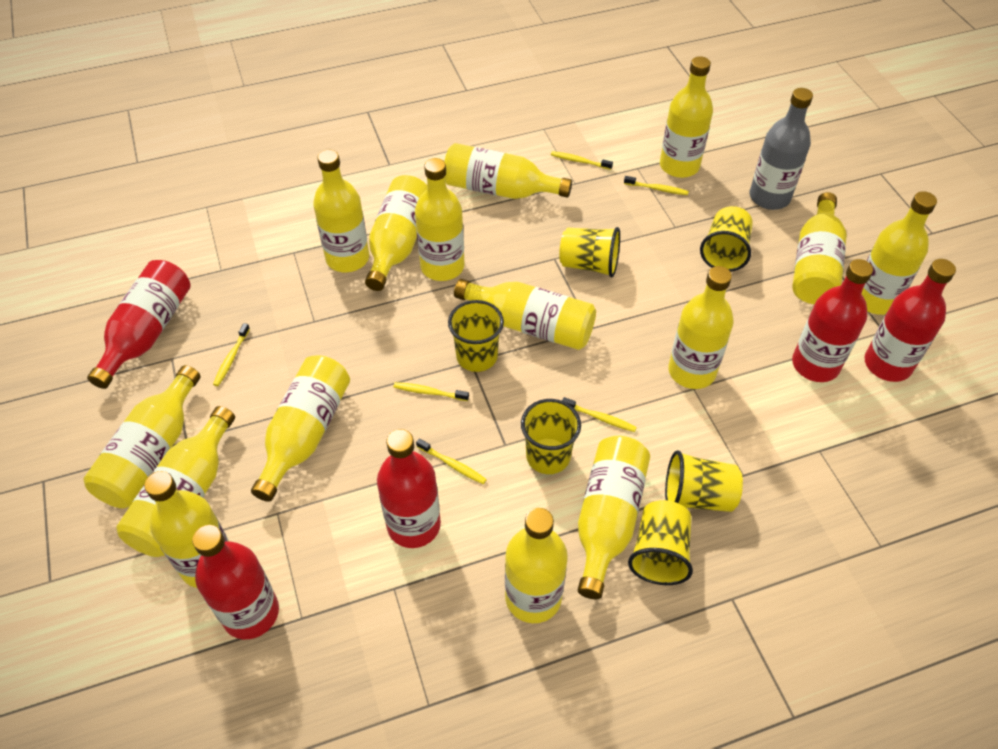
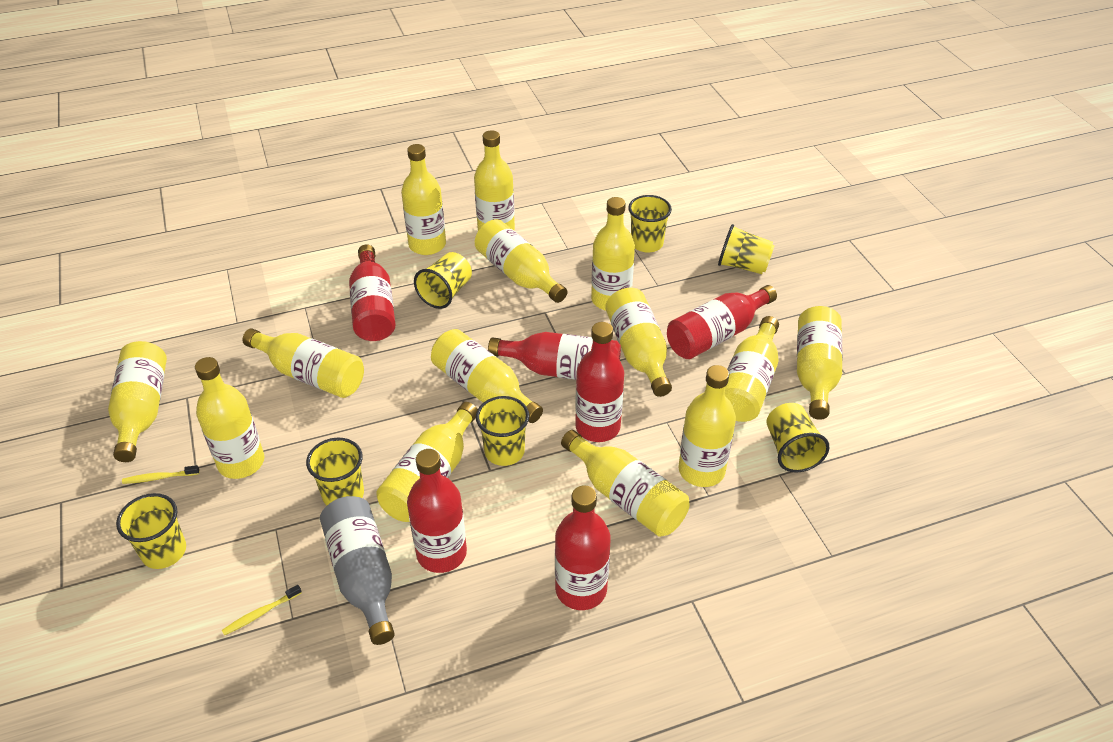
red bottle: [87,260,191,389] [192,525,279,639] [377,429,441,548] [792,259,873,382] [865,259,956,382] = 5 -> [349,244,396,341] [407,449,467,573] [488,332,621,380] [555,485,611,610] [575,322,624,442] [667,285,777,359] = 6
yellow bottle: [83,365,201,508] [116,406,235,557] [144,471,229,588] [251,355,350,502] [313,150,369,272] [365,175,427,291] [415,158,465,281] [444,143,572,199] [454,279,596,350] [505,508,568,623] [578,436,650,599] [660,56,713,178] [668,266,734,389] [792,192,847,304] [862,191,937,315] = 15 -> [108,341,167,462] [195,357,264,479] [242,328,364,398] [376,402,478,522] [401,144,446,255] [431,329,543,423] [474,130,515,230] [475,219,567,303] [561,430,690,537] [591,197,635,311] [605,288,672,397] [678,365,736,487] [725,316,779,422] [797,306,843,420] = 14
yellow cup: [448,300,504,372] [521,399,581,474] [559,227,620,278] [628,500,693,585] [665,450,743,512] [700,206,753,272] = 6 -> [116,493,186,569] [306,438,364,505] [414,252,472,309] [476,396,529,466] [628,195,672,252] [718,224,775,274] [767,403,829,472] = 7
yellow toothbrush: [213,323,250,386] [393,382,469,401] [416,438,487,484] [551,151,613,170] [562,397,637,432] [624,176,689,195] = 6 -> [122,465,199,484] [222,585,302,636] = 2

